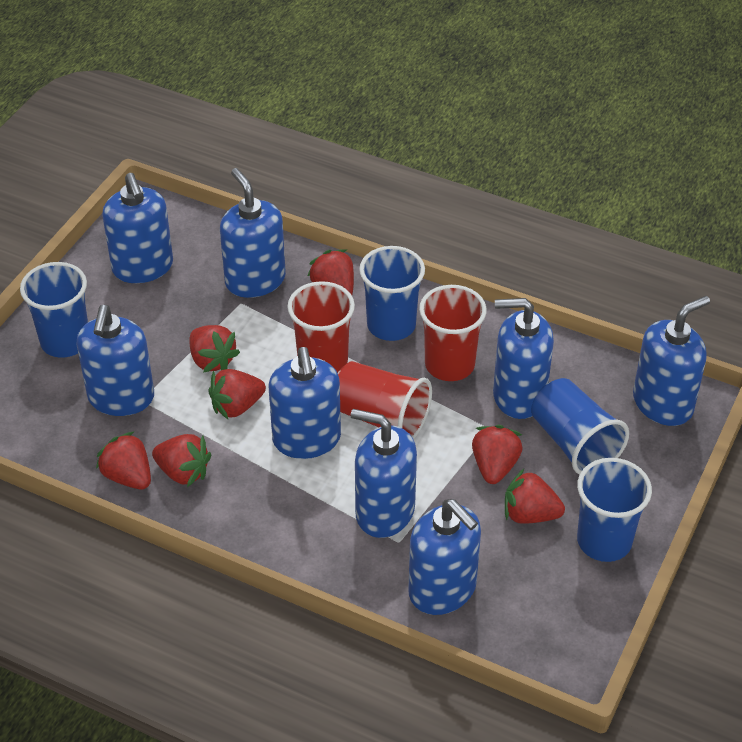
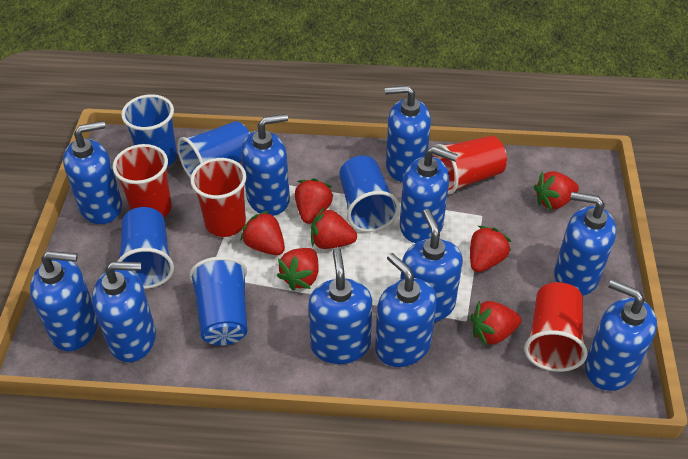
blue cup: [20,262,88,358] [359,246,425,341] [531,378,629,475] [577,458,652,562] = 4 -> [117,207,174,289] [121,94,177,167] [177,121,250,179] [189,256,247,346] [339,156,400,232] = 5
blue soap dispenser: [76,305,154,416] [102,173,173,283] [220,168,286,298] [269,347,341,459] [351,409,417,538] [408,499,481,615] [493,298,554,419] [633,296,710,426] = 8 -> [30,251,98,351] [63,121,122,224] [92,262,156,362] [241,114,290,216] [308,248,372,364] [375,253,437,367] [385,85,431,182] [400,146,458,243] [400,209,463,322] [554,192,616,296] [585,280,657,391] = 11
red cup: [287,281,355,373] [338,361,432,439] [419,285,487,381] = 3 -> [113,144,172,217] [190,158,246,237] [432,136,507,195] [524,282,588,372] = 4

